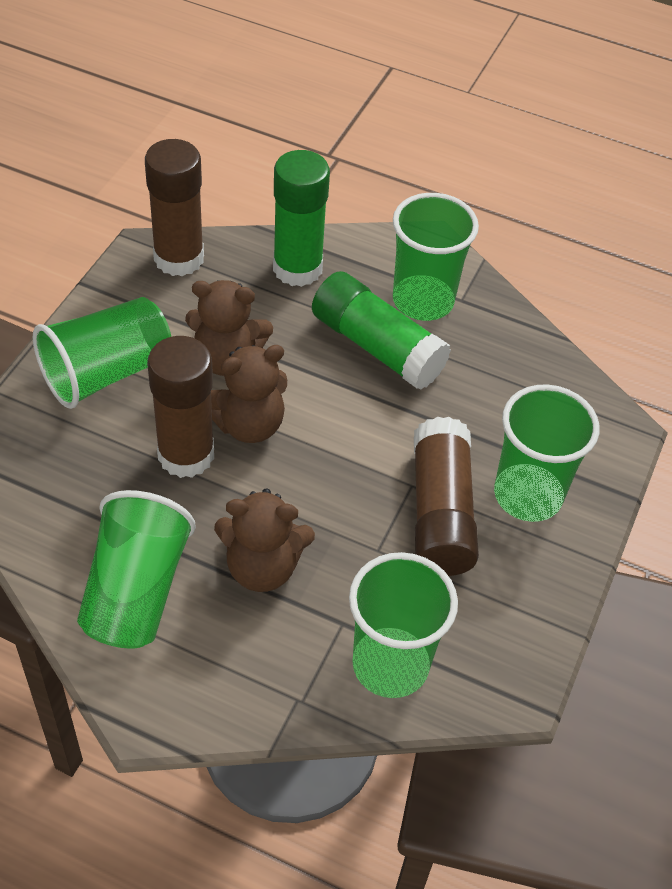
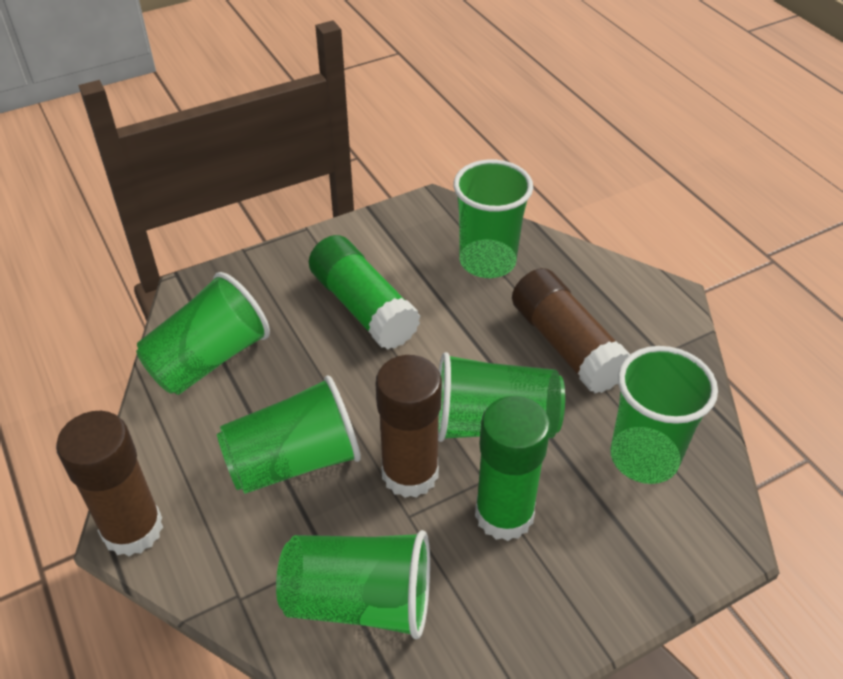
brown teddy bear: [185,280,273,376] [211,345,287,443] [214,488,315,592] = 3 -> none = 0
green cup: [33,297,171,409] [77,490,196,649] [349,552,458,698] [393,193,479,321] [494,384,600,522] = 5 -> [136,272,270,395] [217,375,361,494] [276,530,430,639] [438,352,565,442] [453,159,533,278] [610,346,718,484] = 6

